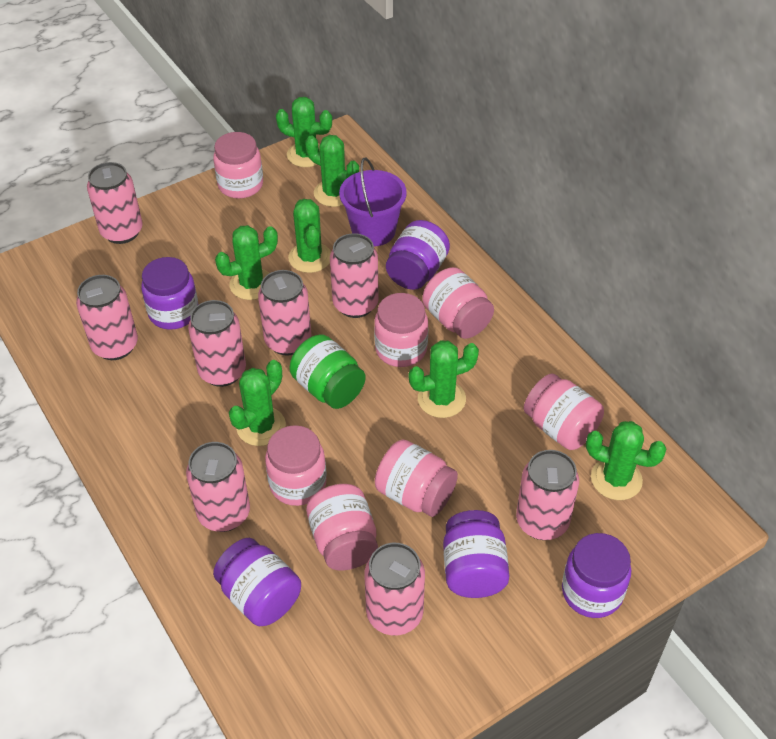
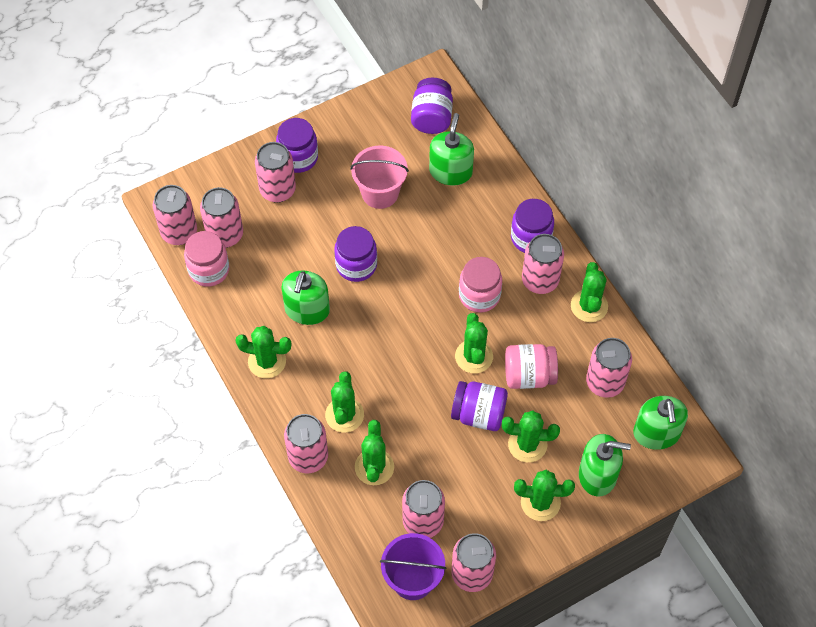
green jar: [289,334,366,409] = 1 -> none = 0
green soap dispenser: none = 0 -> [281,271,330,325] [429,113,474,186] [579,434,631,497] [633,396,688,450] = 4
pink bucket: none = 0 -> [350,146,409,209] = 1
pink jar: [213,132,263,199] [265,425,327,506] [306,484,378,571] [374,293,428,367] [375,440,458,517] [422,267,494,339] [524,373,604,450] = 7 -> [184,231,229,287] [459,257,502,313] [505,344,558,389] = 3

